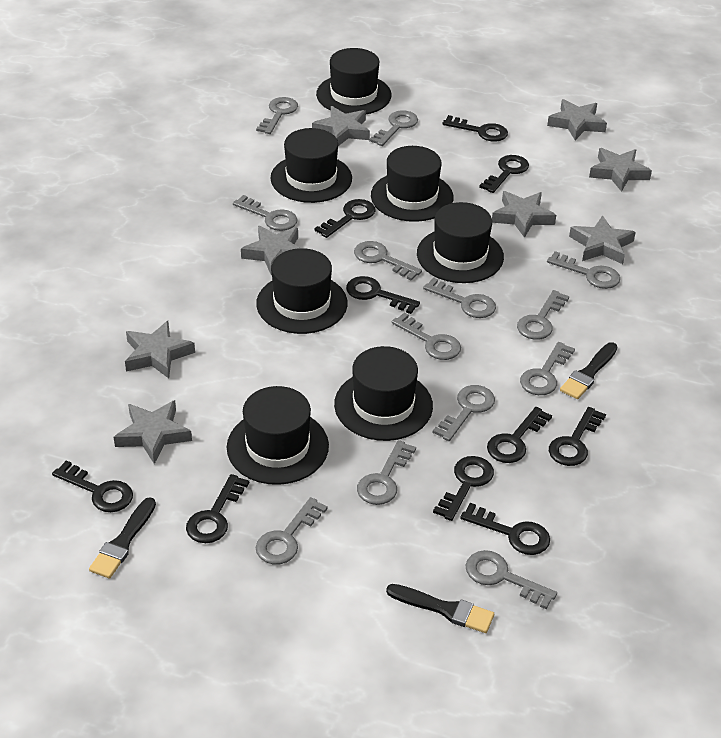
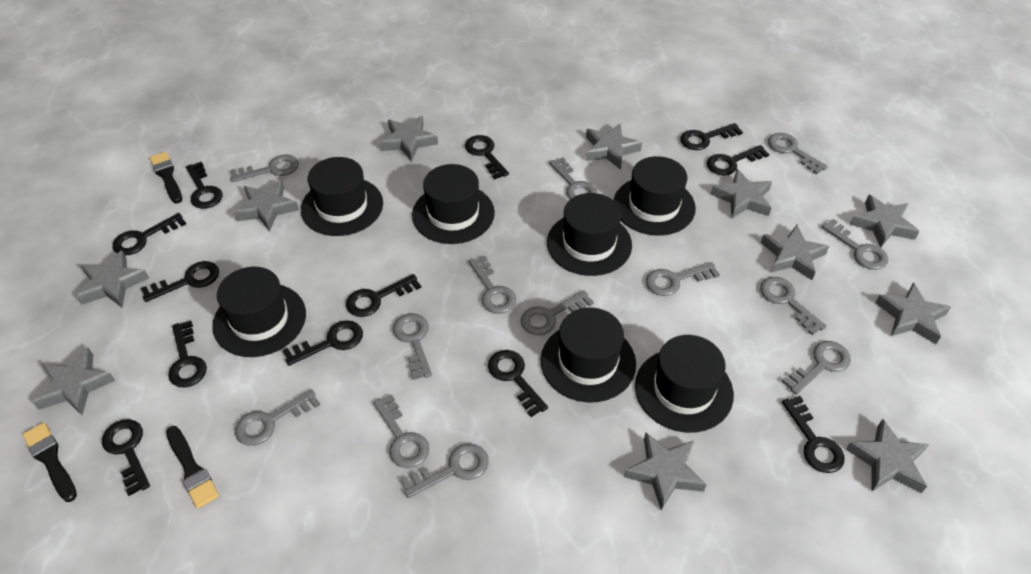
black key: [52,460,133,512] [186,474,249,543] [314,199,375,238] [346,276,420,314] [433,456,494,521] [442,115,508,141] [460,503,550,555] [479,155,529,193] [487,407,552,463] [549,407,606,466] = 10 -> [102,419,150,496] [112,213,186,255] [141,261,219,302] [168,321,207,387] [186,162,223,209] [283,320,363,366] [346,274,421,317] [465,135,509,179] [488,350,548,417] [680,123,743,150] [707,145,769,175] [782,396,845,473] = 12
grey star: [114,400,192,464] [125,321,195,378] [241,226,300,275] [312,106,370,146] [492,191,556,238] [547,99,607,140] [569,215,636,264] [589,148,652,192] = 8 -> [33,347,115,415] [77,250,149,307] [233,180,299,232] [379,116,438,162] [586,123,642,170] [624,432,706,511] [711,169,772,219] [761,225,829,280] [846,419,929,493] [850,195,920,248] [875,282,951,344] = 11

